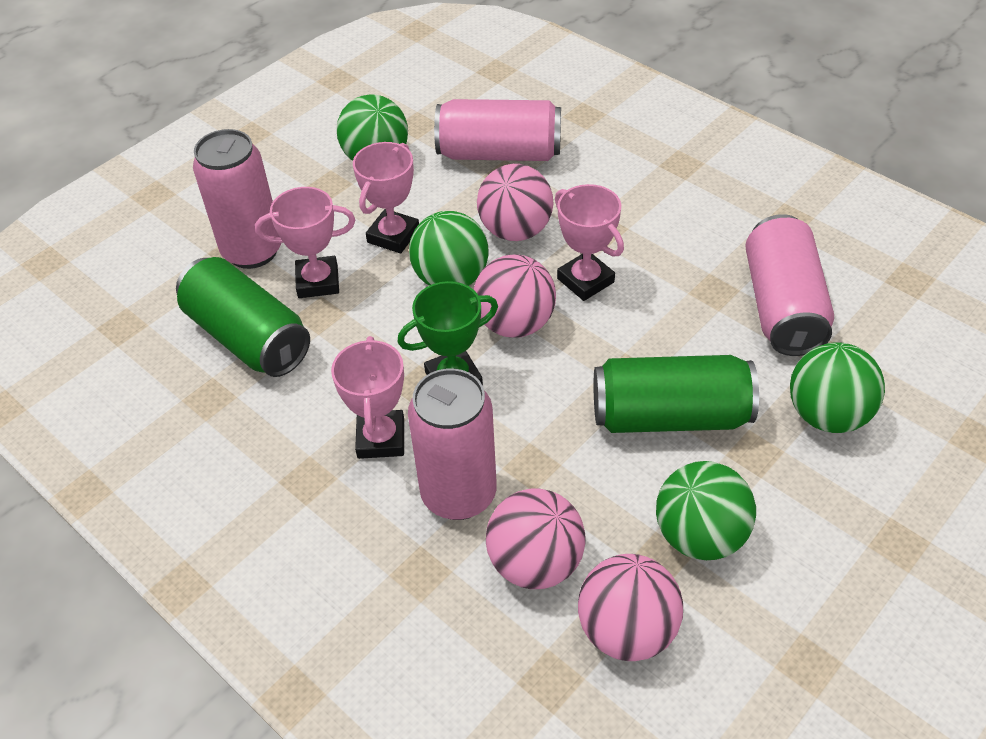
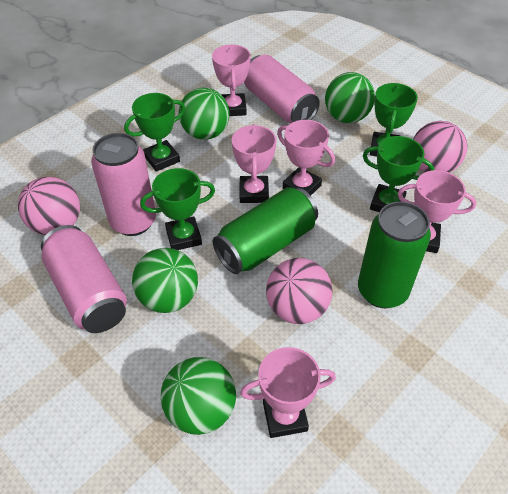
green trophy: [398,281,498,386] = 1 -> [124,93,185,172] [140,168,215,250] [363,136,434,212] [370,83,418,156] = 4
pink ball: [474,254,556,338] [477,164,553,241] [486,488,586,589] [578,554,683,661] = 4 -> [18,177,80,235] [266,258,333,324] [413,121,468,173] = 3
pink can: [193,129,281,269] [408,368,497,520] [434,99,561,161] [745,214,834,356] = 4 -> [41,225,127,333] [91,133,156,236] [244,55,320,123] = 3
pink trophy: [255,187,355,298] [331,336,404,459] [353,142,419,253] [555,184,624,301] = 4 -> [212,44,251,116] [232,124,277,203] [240,347,336,438] [277,120,335,195] [398,170,476,253] = 5

